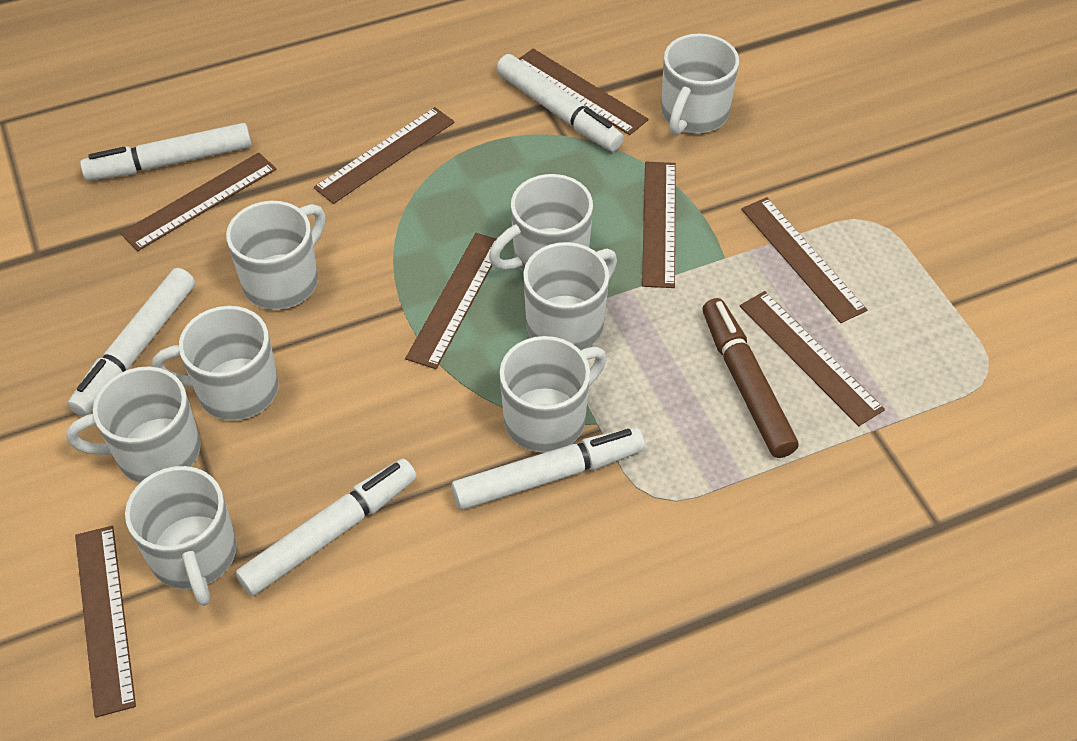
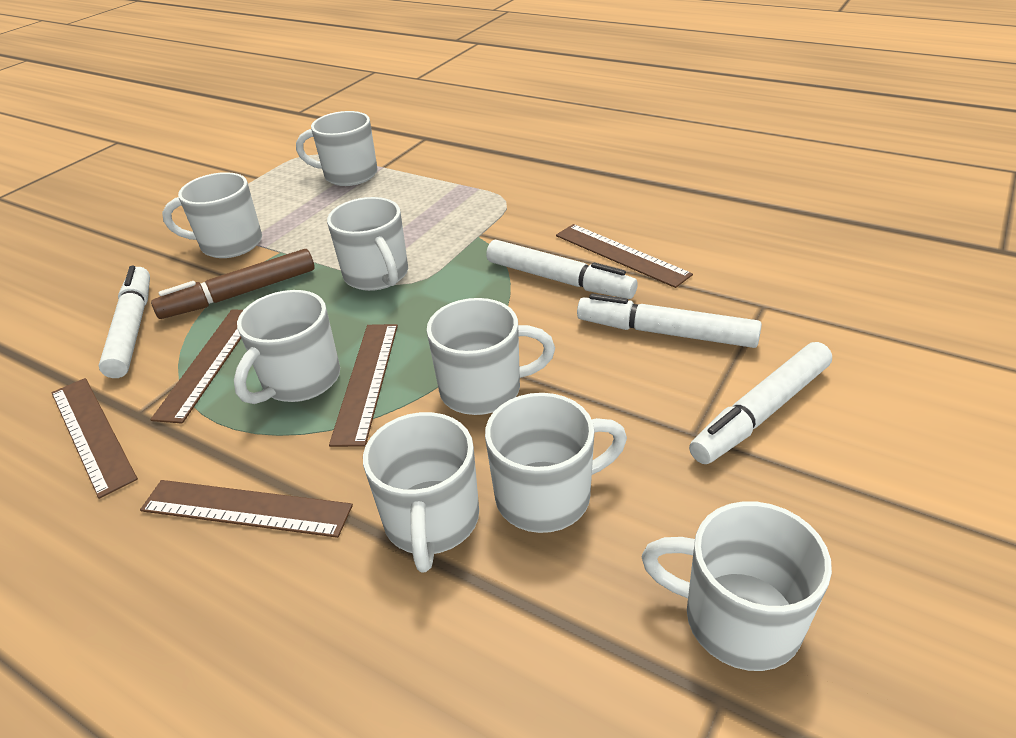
brown ruler: [75,526,136,718] [120,152,276,251] [314,107,454,204] [405,233,496,369] [519,48,649,135] [642,162,676,288] [740,291,885,426] [741,197,867,323] = 8 -> [52,378,138,499] [140,480,353,538] [150,309,243,424] [329,324,398,447] [556,224,693,288] = 5
white marker: [68,268,195,417] [80,123,252,181] [235,458,416,596] [451,427,645,510] [496,54,624,151] = 5 -> [98,266,150,378] [486,240,638,299] [577,294,762,348] [689,342,832,464] = 4

